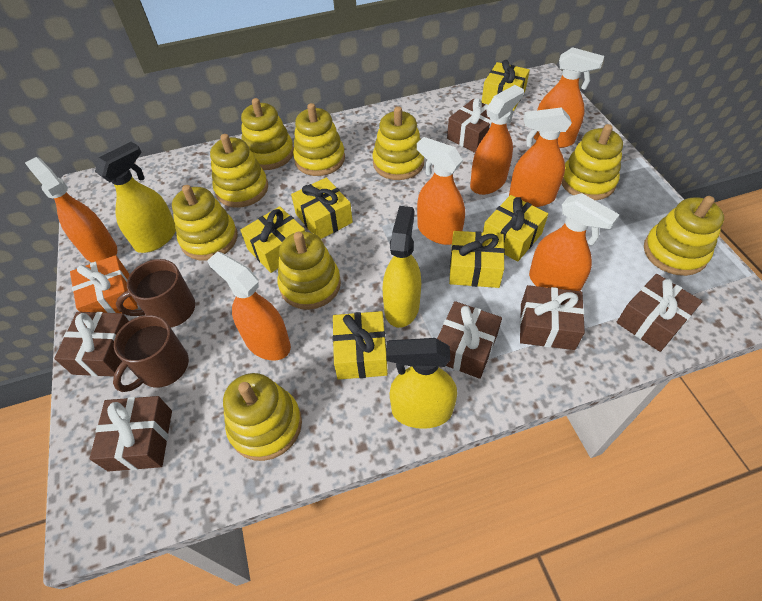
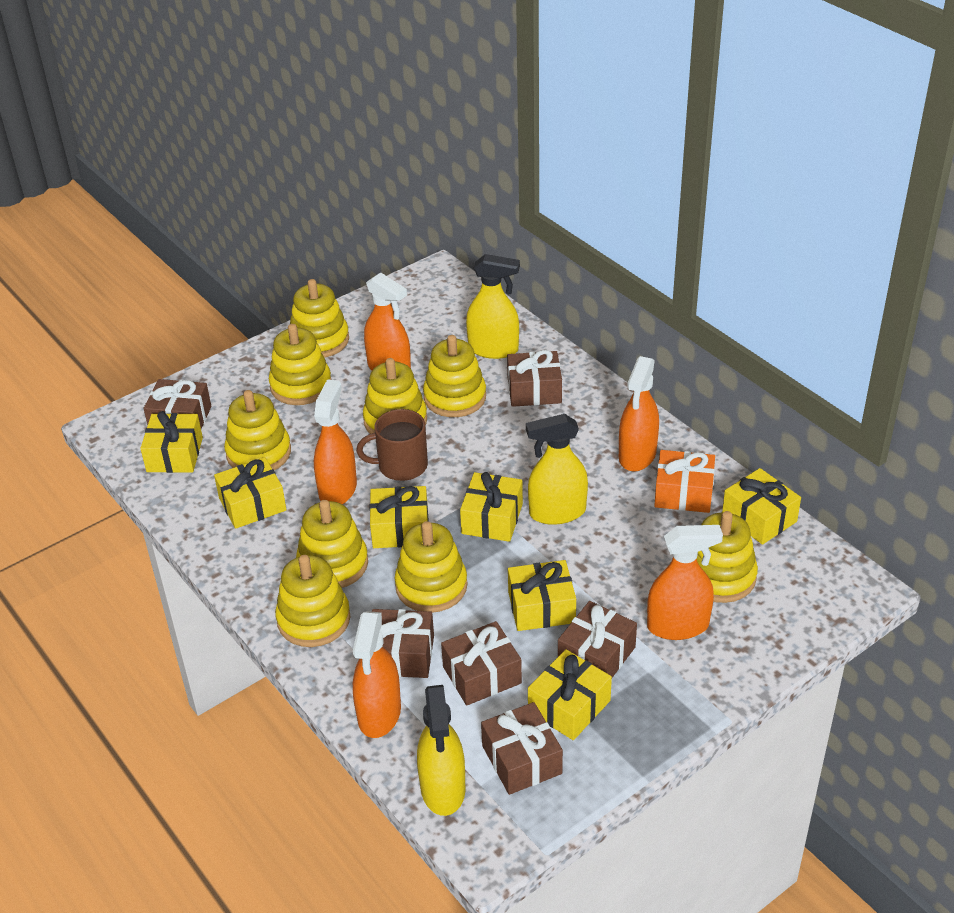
brown mug: [113,315,189,392] [116,259,195,327] = 2 -> [356,409,428,481] = 1
orange spray bottle: [25,157,117,262] [207,252,291,361] [417,137,465,245] [470,85,524,195] [509,107,572,207] [529,193,619,291] [533,47,604,148] = 7 -> [314,379,357,505] [353,611,401,738] [364,273,411,371] [619,356,659,472] [647,525,723,640] = 5
yellow gift: [240,206,305,273] [291,177,353,239] [333,311,388,380] [449,231,505,288] [481,60,530,111] [483,195,548,262] = 6 -> [140,411,203,473] [214,457,286,529] [370,486,429,548] [460,472,523,542] [508,560,576,631] [528,649,612,740] [722,468,801,545] = 7

